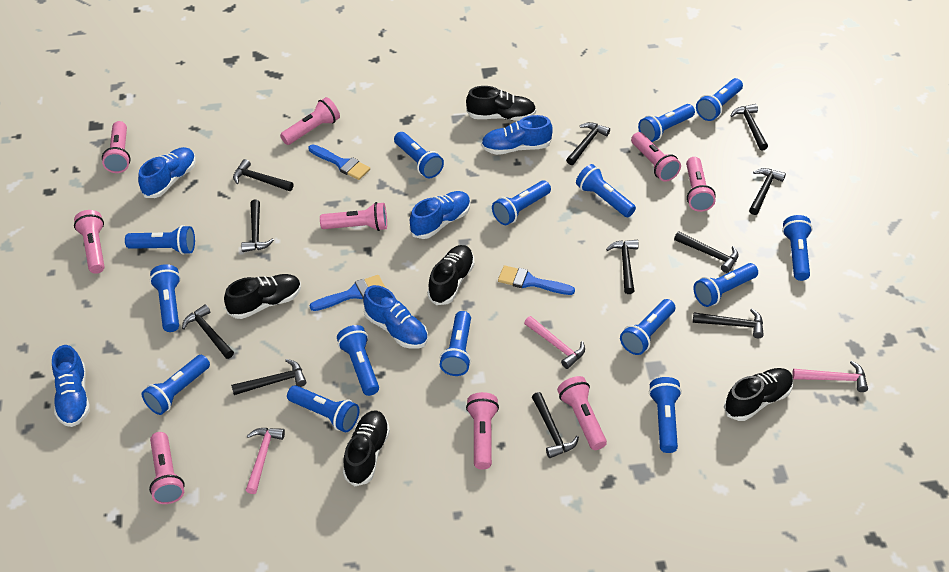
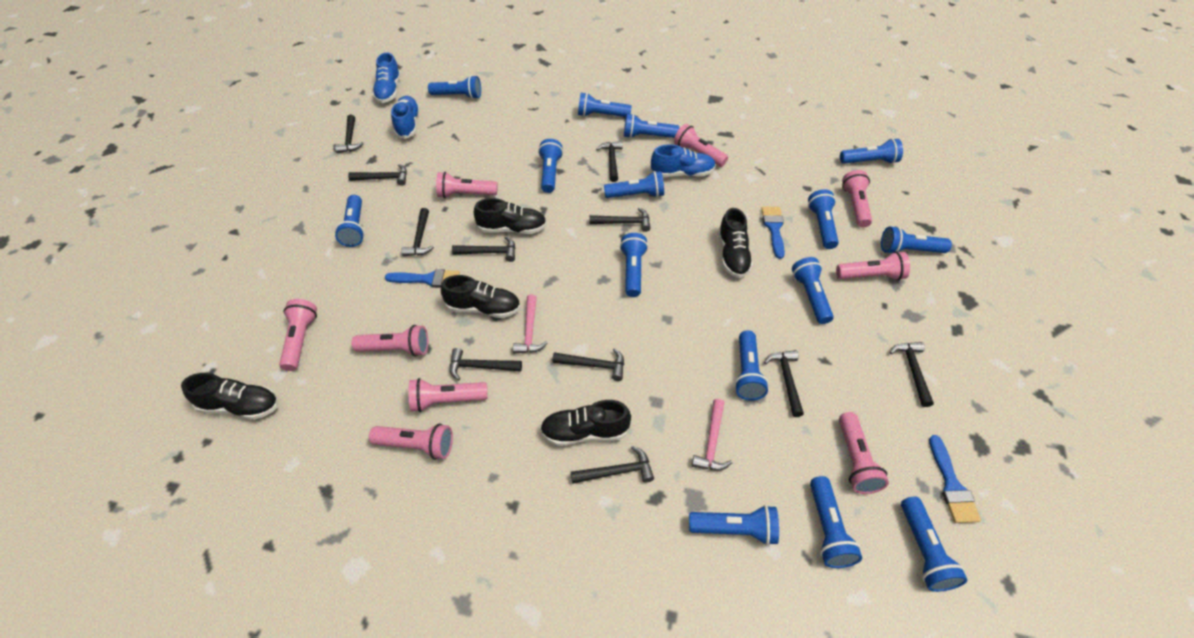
blue shoe: [52,345,90,427] [138,147,196,198] [363,285,428,349] [410,191,471,239] [481,115,553,155] = 5 -> [372,52,401,103] [391,96,420,139] [650,144,716,177] = 3
pink hammer: [246,428,285,494] [524,316,585,369] [792,361,868,392] = 3 -> [513,295,548,354] [692,399,732,471] = 2

